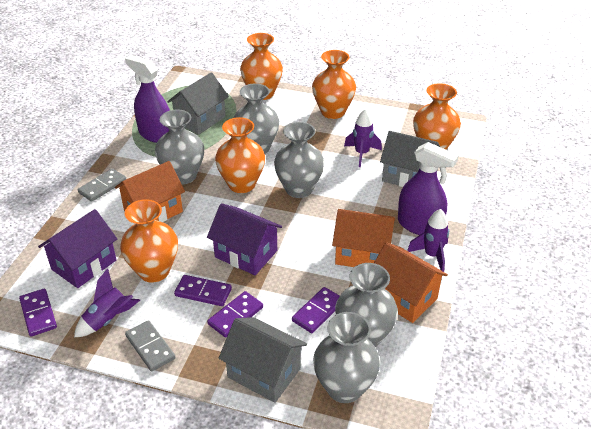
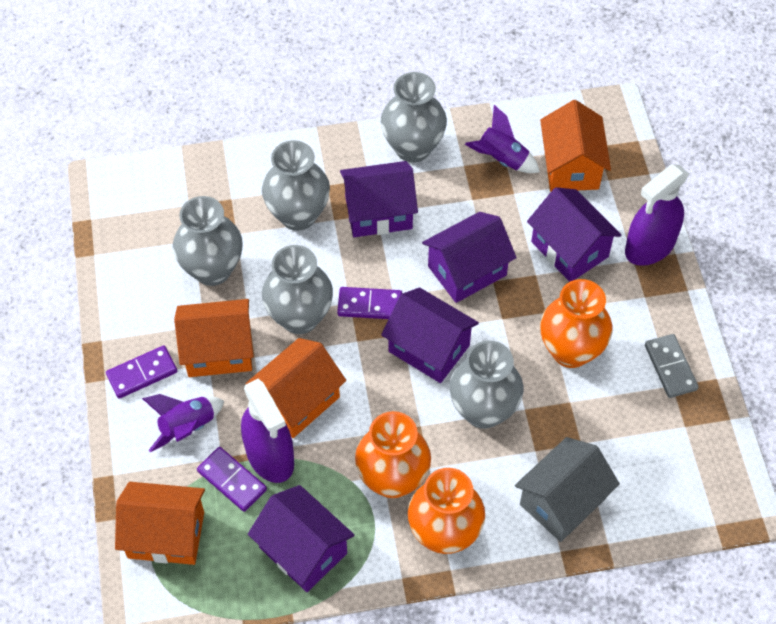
grey domino: [78,168,126,202] [125,320,175,371] = 2 -> [645,334,699,398] = 1
grey house: [167,72,229,135] [219,317,307,403] [380,131,440,187] = 3 -> [515,437,620,542] = 1
orange house: [115,161,185,222] [332,209,396,267] [374,242,448,323] = 3 -> [115,482,205,565] [174,299,253,377] [245,338,346,438] [540,100,611,191] = 4
orange vase: [120,199,178,283] [215,117,265,193] [240,33,283,100] [312,50,356,119] [413,83,461,150] = 5 -> [355,411,431,498] [408,468,485,554] [540,279,613,368] = 3
purple domino: [19,289,57,336] [174,275,232,306] [207,291,263,337] [292,287,340,333] = 4 -> [106,346,177,399] [197,447,267,512] [337,287,402,319] = 3
purple house: [38,209,117,288] [207,203,282,275] = 2 -> [248,485,355,592] [340,161,418,237] [381,287,479,383] [422,212,517,303] [527,187,621,282] = 5
purple rocket: [74,268,140,337] [344,109,382,167] [407,209,449,272] = 3 -> [142,394,224,452] [465,105,540,173] = 2

